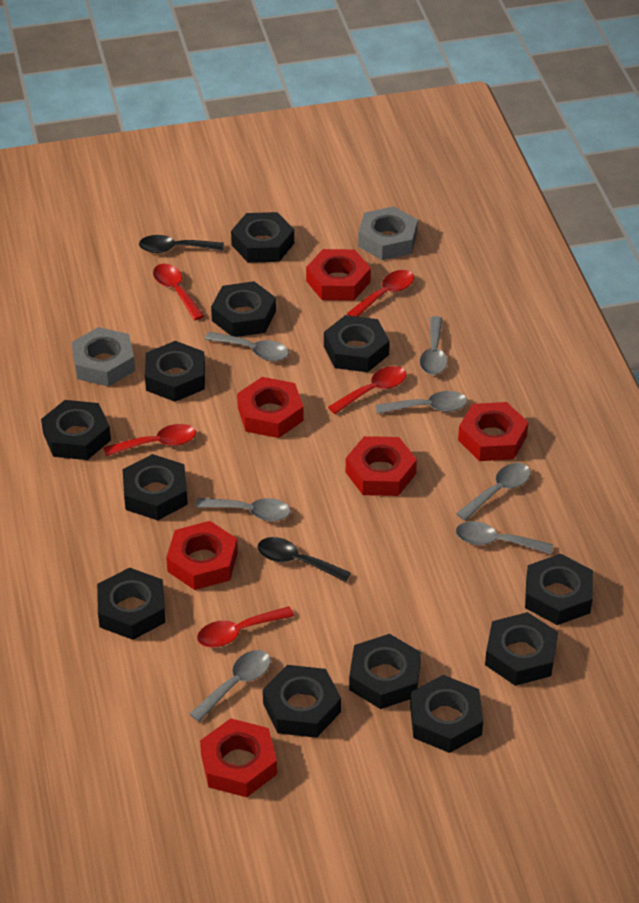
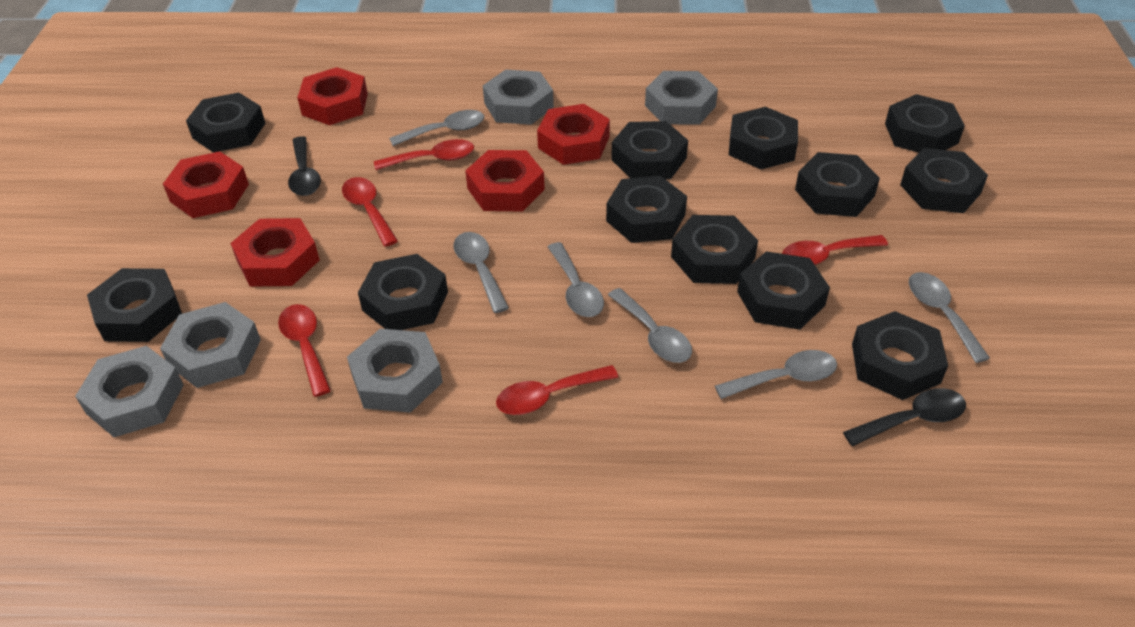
grey nut: [72,327,135,387] [358,206,418,260] = 2 -> [75,346,184,437] [160,302,261,388] [347,329,443,413] [483,70,554,125] [645,71,718,125] = 5
grey spoon: [190,650,271,722] [195,498,291,521] [205,332,289,361] [376,391,467,414] [420,316,447,375] [456,463,531,521] [456,521,553,554] = 7 -> [389,110,484,146] [453,232,509,313] [548,242,604,317] [608,288,692,363] [715,350,837,399] [909,272,990,363] = 6
red nut: [166,521,238,590] [200,718,277,797] [237,377,304,438] [306,249,371,301] [346,436,417,496] [458,402,528,461] = 6 -> [163,151,249,218] [230,218,320,287] [297,67,368,125] [465,150,545,211] [537,104,610,165] = 5

